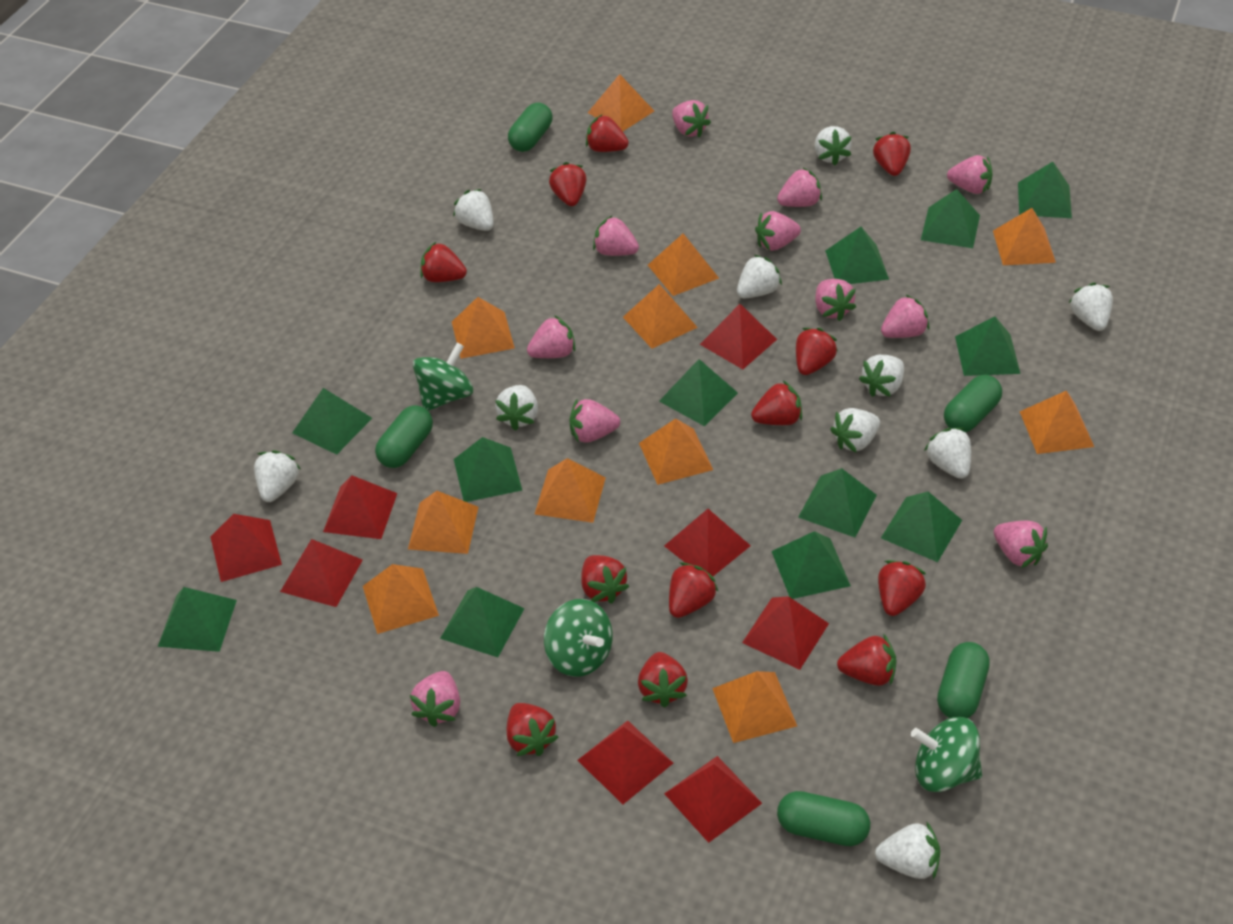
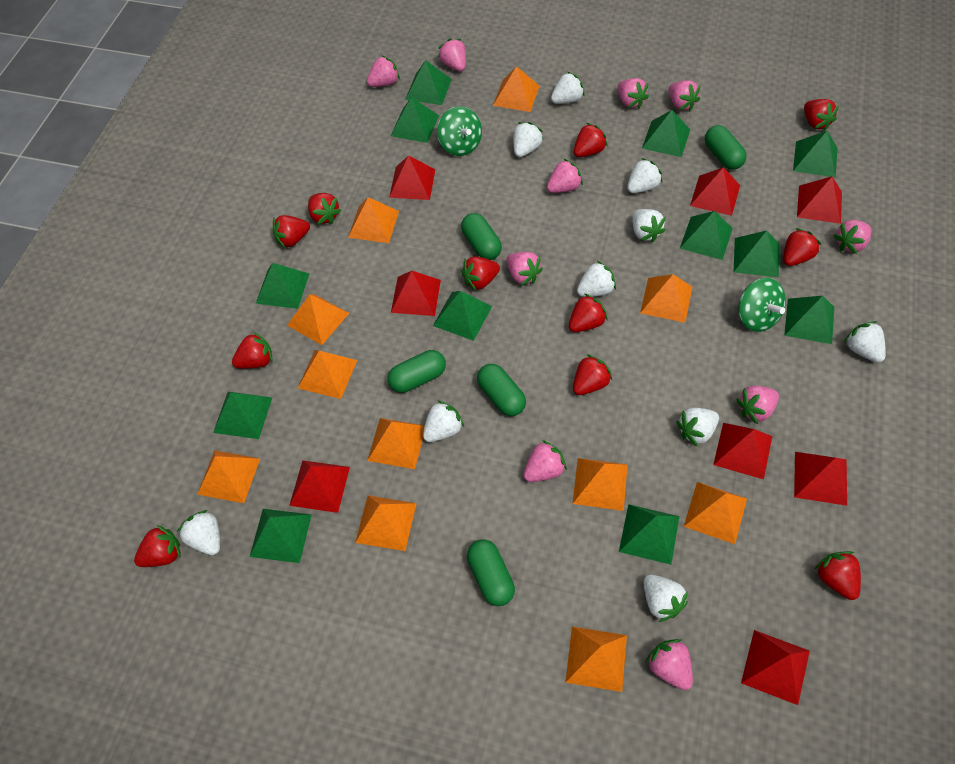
green spinning top: [413,343,473,411] [544,599,613,677] [911,717,982,792] = 3 -> [437,106,482,156] [738,277,786,332] = 2
pink strawberry: [410,671,460,727] [527,315,576,358] [570,399,620,442] [593,216,639,256] [672,100,711,138] [755,211,801,251] [777,168,822,207] [815,279,856,321] [881,295,929,338] [947,155,993,194] [994,521,1048,568] = 11 -> [367,56,400,87] [438,38,466,72] [506,252,543,286] [523,440,567,482] [547,159,583,193] [617,78,649,109] [646,639,693,690] [668,80,700,111] [736,386,779,424] [833,220,871,254] = 10
red strawberry: [420,242,467,282] [507,703,559,756] [549,162,587,206] [581,555,630,604] [586,115,629,152] [638,652,688,708] [669,562,719,618] [751,381,802,425] [796,328,838,375] [837,635,897,686] [873,132,911,176] [878,560,926,616] = 12 -> [134,525,180,567] [232,332,272,369] [273,215,310,248] [308,193,341,225] [461,257,500,291] [569,294,608,332] [573,354,612,395] [574,123,608,157] [783,228,821,266] [804,99,839,131] [814,551,861,600] = 11

